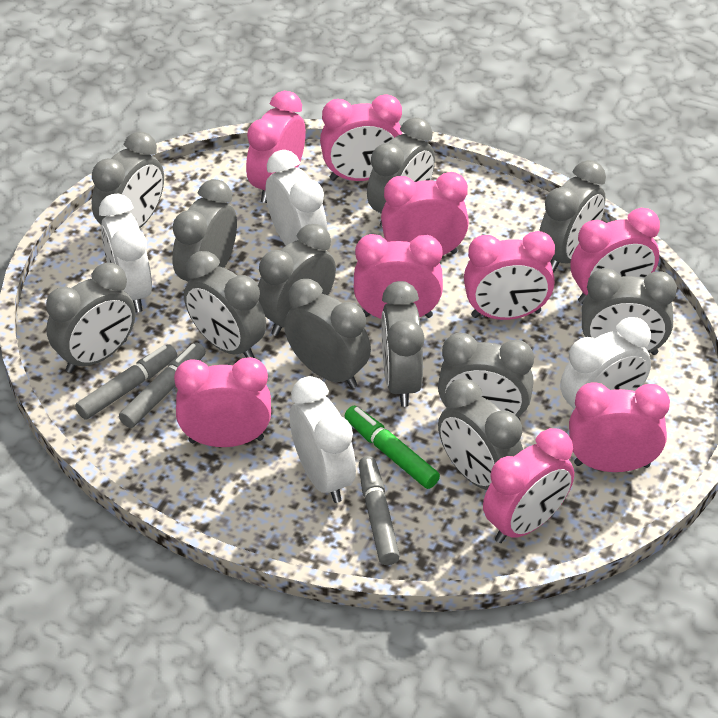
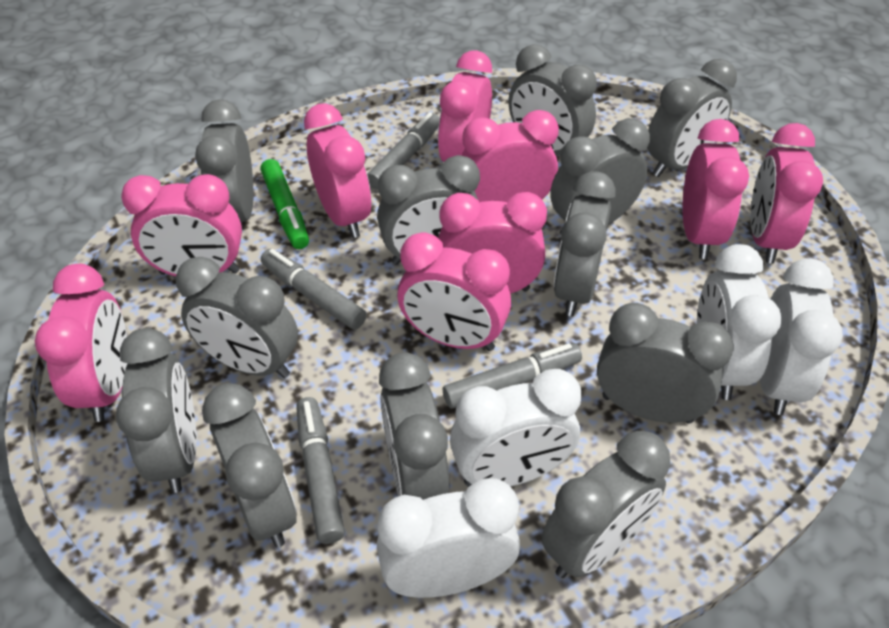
grey marker: [75,344,177,420] [119,342,206,428] [359,456,400,565] = 3 -> [261,249,367,330] [296,397,345,544] [367,112,440,189] [443,343,582,409] = 4

